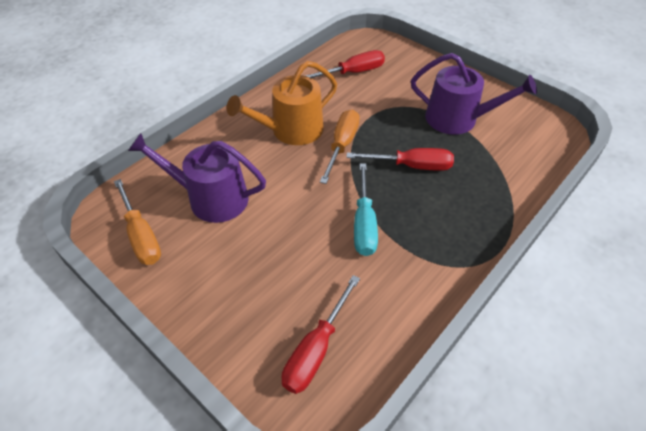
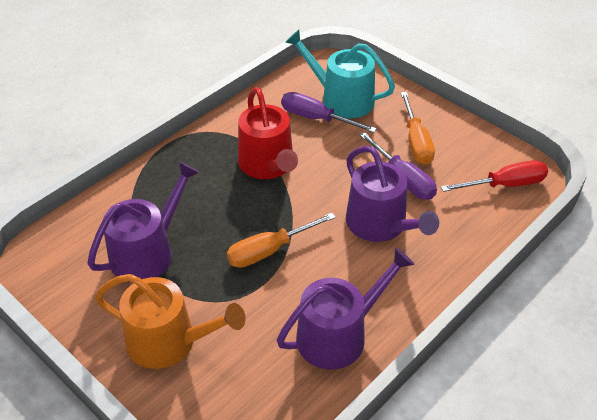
purple screwdriver: none = 0 -> [281,92,377,133] [359,132,437,200] = 2
purple watering can: [128,133,266,223] [411,53,537,135] = 2 -> [87,161,200,283] [277,247,415,369] [346,146,439,242] = 3
red screwdriver: [282,275,360,394] [306,50,385,78] [346,148,454,171] = 3 -> [441,160,548,192] = 1
red watering can: none = 0 -> [238,87,298,179] = 1
turquoise screwdriver: [354,163,378,256] = 1 -> none = 0
turquoise watering can: none = 0 -> [285,30,395,118] = 1

